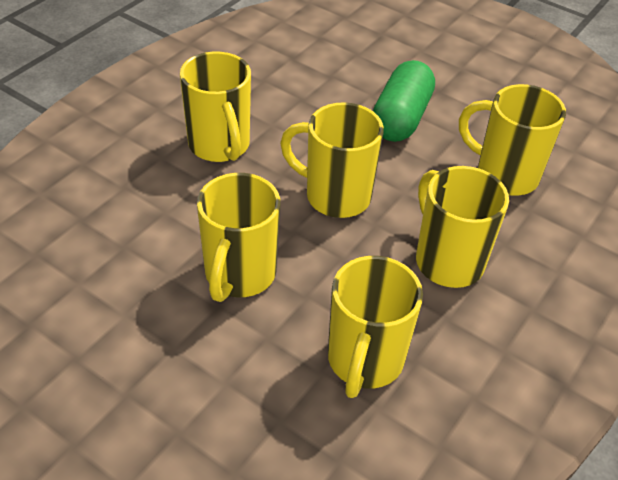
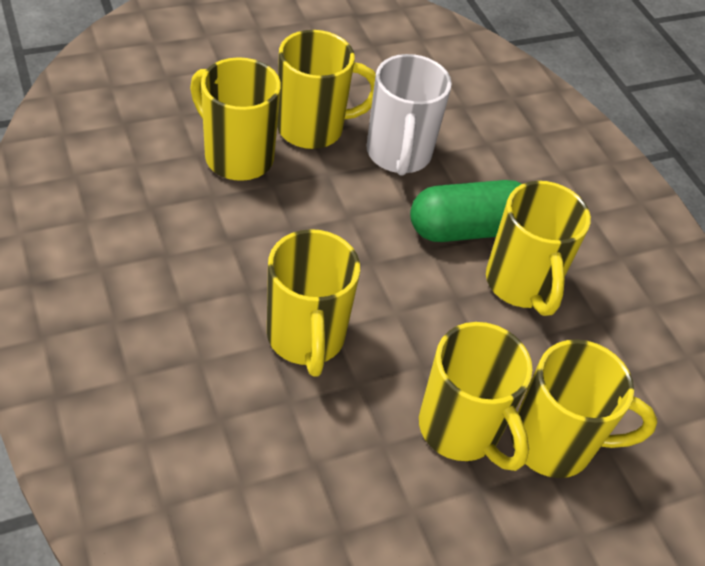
white mug: none = 0 -> [367,54,452,176] = 1

